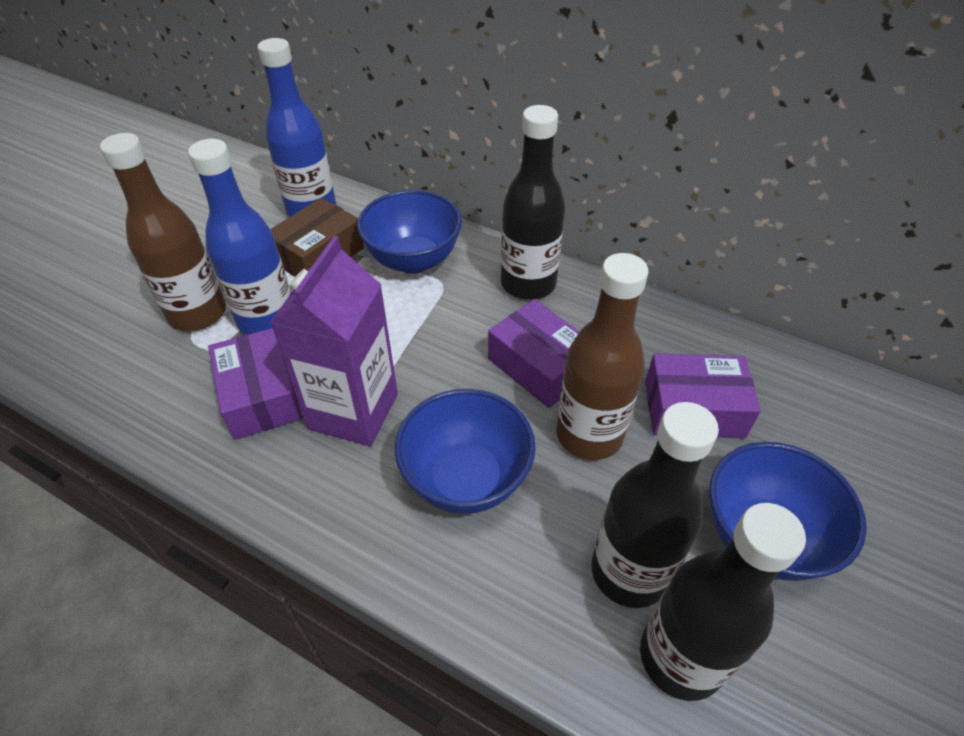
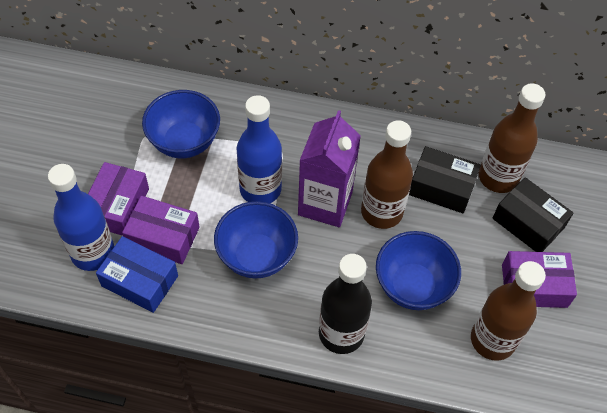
black bottle: [501,105,565,300] [591,402,719,608] [640,503,806,701] = 3 -> [319,254,372,354] = 1
black box: none = 0 -> [409,146,481,213] [493,177,573,252] = 2
blue box: none = 0 -> [96,236,178,313] = 1
brown bottle: [100,133,226,331] [556,253,648,460] = 2 -> [361,120,413,229] [471,261,546,361] [479,83,545,193] = 3
brown box: [271,198,364,277] = 1 -> none = 0

